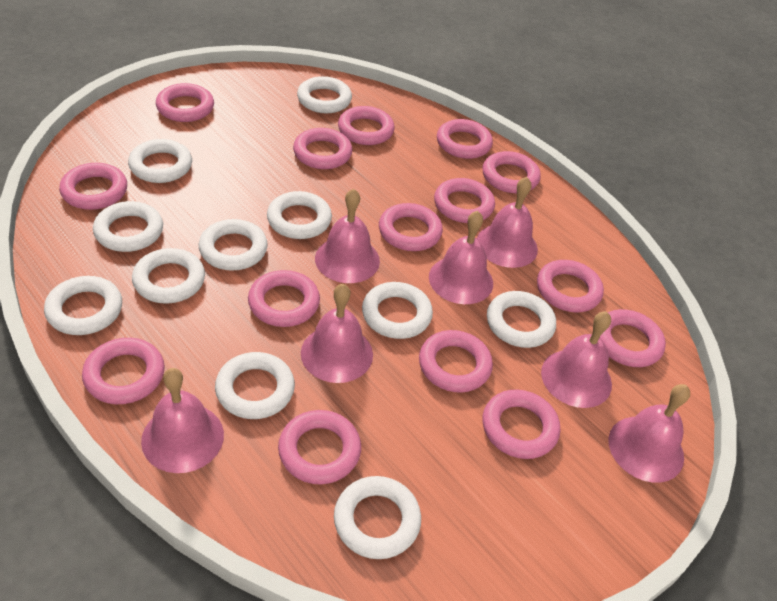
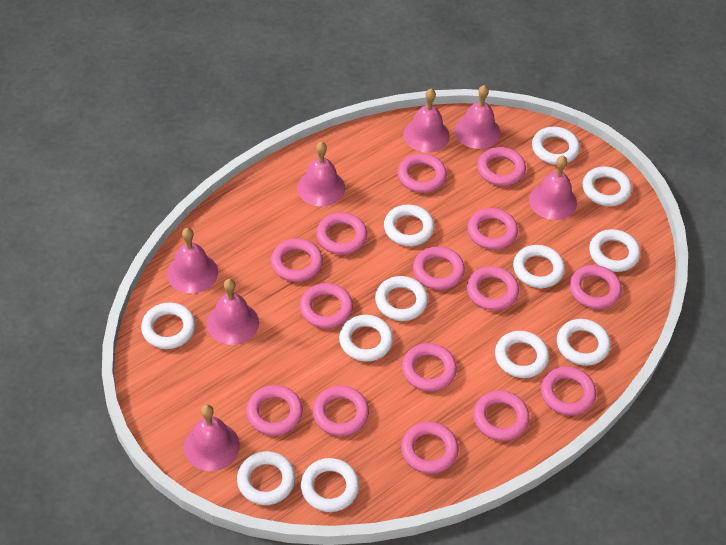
white ring: [44,276,122,335] [93,201,163,252] [128,139,192,183] [132,248,205,304] [199,219,268,271] [215,352,295,419] [267,191,332,239] [297,76,352,113] [334,476,421,559] [362,282,433,339] [487,291,556,348] = 11 -> [141,303,196,349] [237,451,295,505] [301,458,359,512] [339,315,393,362] [375,276,428,321] [384,205,434,246] [495,331,549,378] [513,245,565,288] [532,127,580,165] [557,319,611,366] [583,166,632,206] [589,229,640,272] = 12

